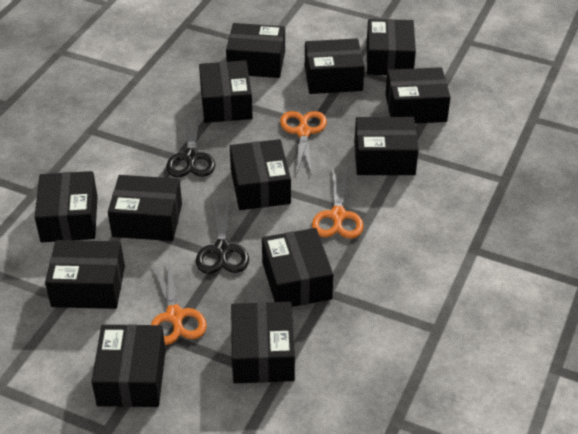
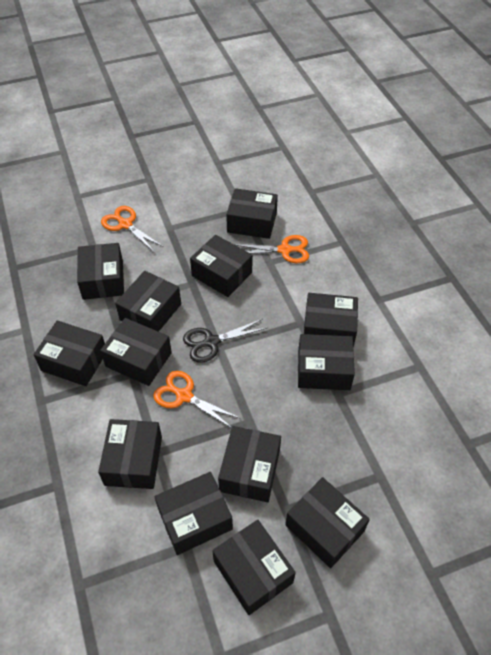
black scissors: [166,112,215,177] [196,197,249,274] = 2 -> [183,319,267,363] = 1

